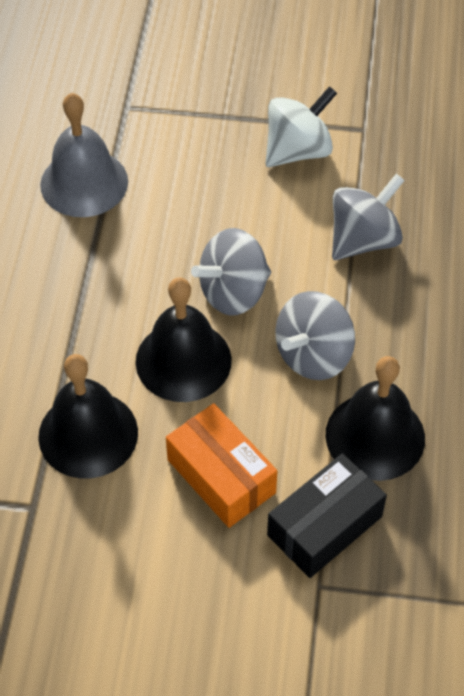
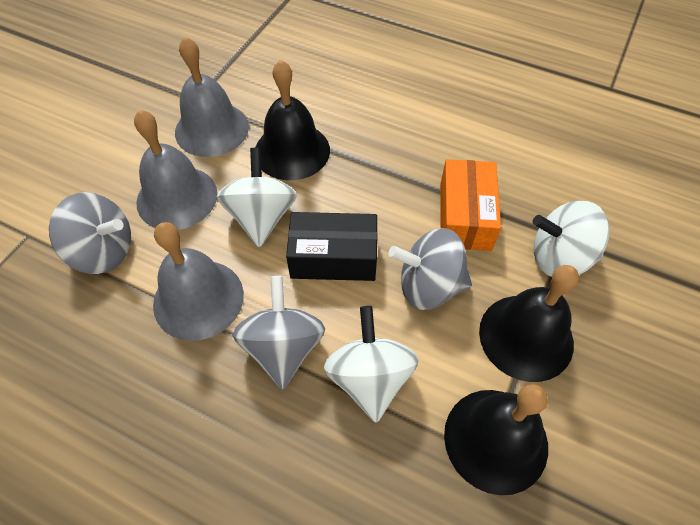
grey bell: [40,93,128,217] = 1 -> [134,110,218,230] [153,222,244,341] [175,37,249,157] = 3
white spinning top: [265,86,337,167] = 1 -> [217,148,297,247] [324,306,419,423] [533,201,610,277] = 3

